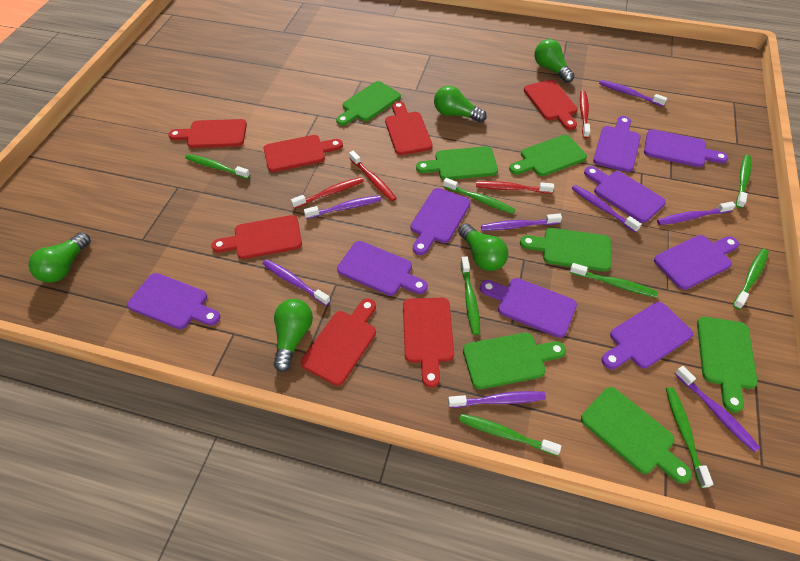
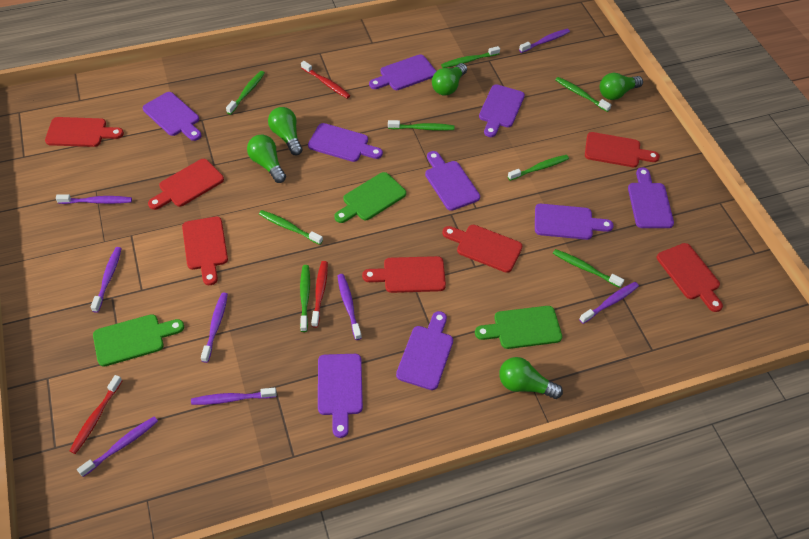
green cutting board: [336,81,401,126] [416,146,498,180] [463,333,566,389] [509,135,587,176] [520,228,611,272] [581,387,692,484] [697,317,758,413] = 7 -> [93,314,184,367] [334,172,406,223] [475,306,562,349] = 3
red toothbrush: [291,177,364,209] [349,151,396,201] [476,181,554,193] [580,91,590,138] = 4 -> [69,375,122,454] [301,61,350,99] [311,261,328,328] = 3

